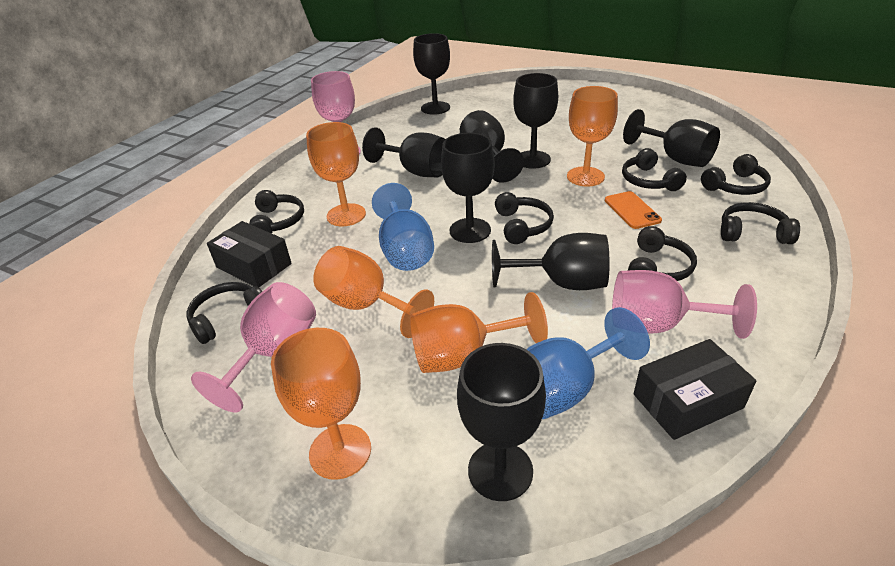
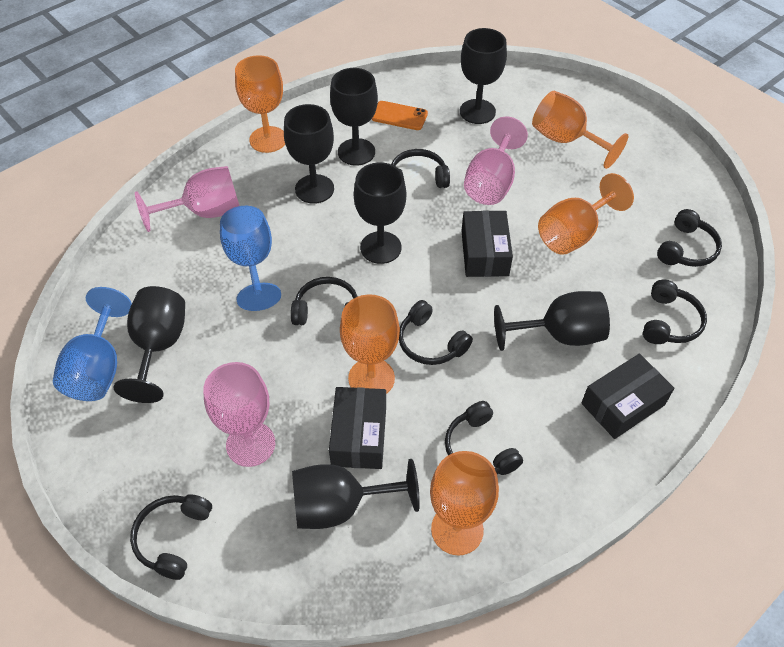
black box: [207,221,292,287] [633,339,757,440] = 2 -> [329,387,386,469] [462,211,513,277] [581,354,674,439] = 3
black goblet: [362,127,445,177] [413,33,450,115] [441,133,495,243] [457,343,546,501] [460,110,524,183] [492,233,610,290] [513,73,558,169] [623,109,720,167] = 8 -> [113,286,185,403] [284,104,334,204] [292,459,420,529] [330,68,378,166] [354,162,406,264] [460,28,507,124] [494,291,610,351] = 7

